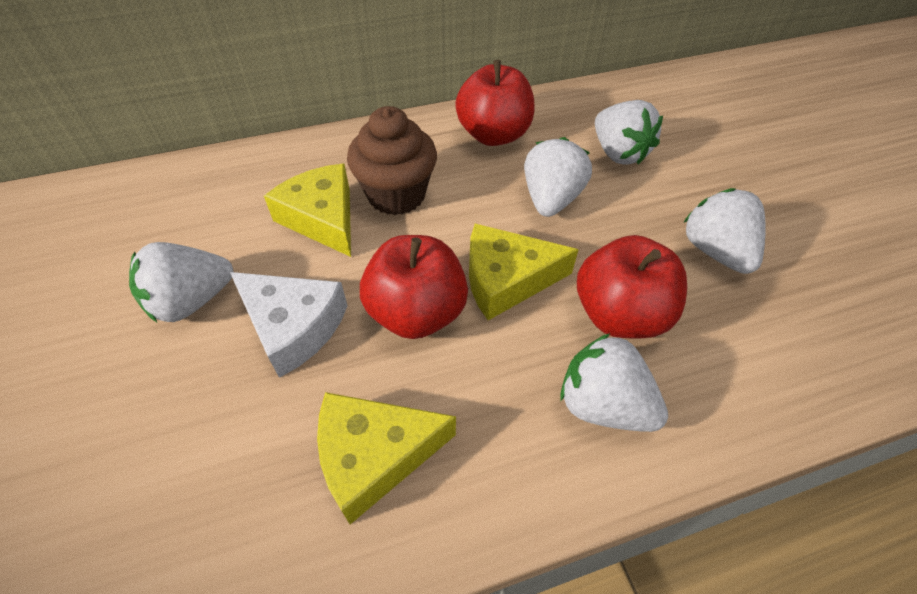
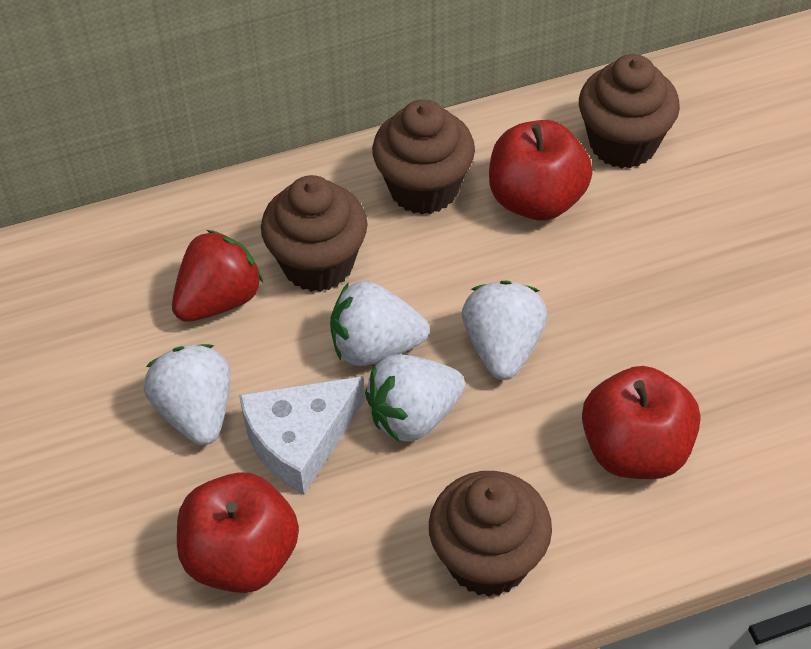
brown cupcake: [347,106,437,215] = 1 -> [261,175,367,292] [372,99,475,215] [429,471,552,597] [579,54,680,168] = 4
red strawberry: none = 0 -> [172,230,263,322] = 1
white strawberry: [129,242,234,322] [524,137,592,217] [560,333,668,432] [595,100,663,165] [683,188,766,274] = 5 -> [144,344,231,445] [330,281,429,366] [365,355,465,442] [462,281,547,380] = 4
yellow cheese: [264,164,351,257] [317,392,456,524] [469,224,579,320] = 3 -> none = 0

